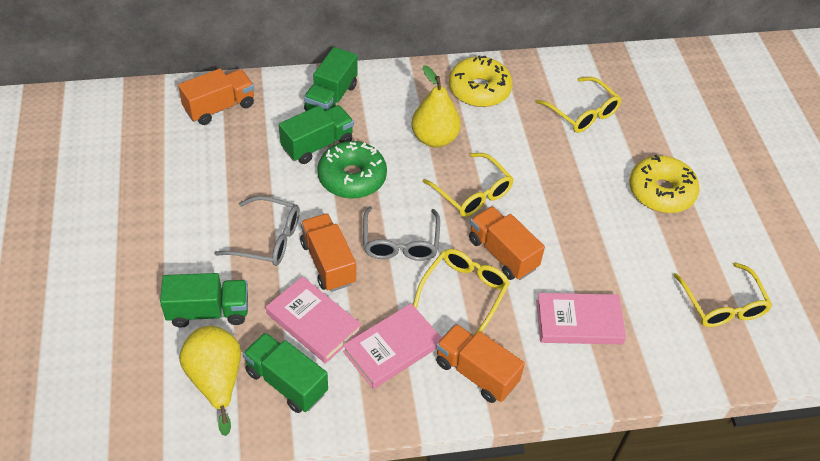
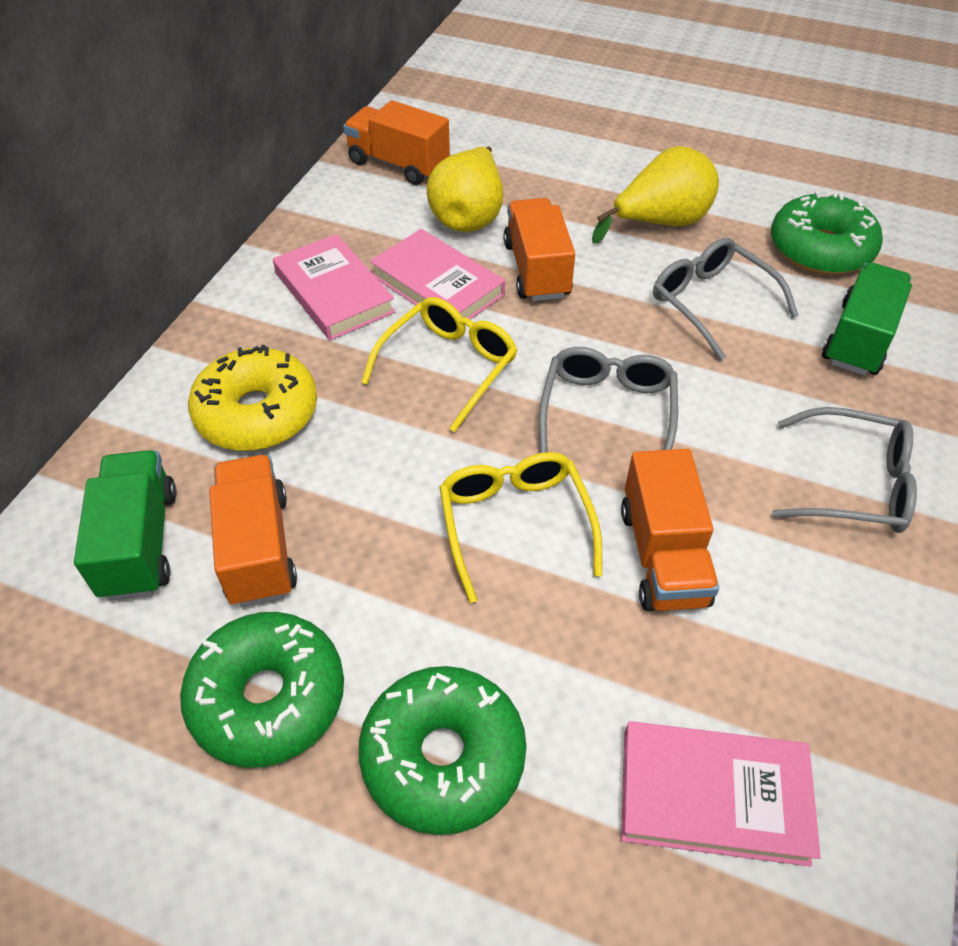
green donut: [317,141,387,199] = 1 -> [180,612,344,768] [359,666,527,835] [771,191,883,275] = 3
green truck: [160,273,248,328] [243,332,328,413] [279,105,354,164] [304,47,358,111] = 4 -> [74,450,176,600] [822,262,912,376] = 2
grey glasses: [214,196,300,266] [363,206,440,261] = 2 -> [539,347,678,453] [653,238,799,360] [772,407,917,533] = 3
yellow donut: [449,56,513,107] [629,154,700,213] = 2 -> [188,345,317,451] = 1
yellow glasses: [413,249,510,337] [423,153,514,217] [536,77,621,133] [673,262,772,327] = 4 -> [361,297,517,432] [439,452,602,603] = 2

